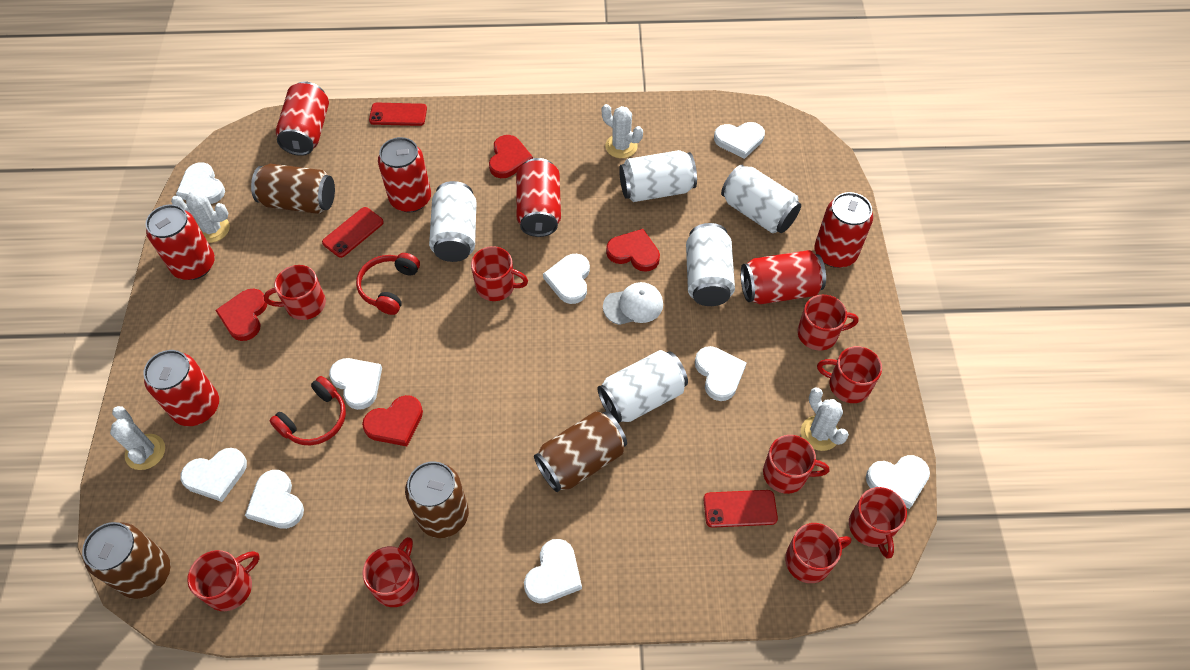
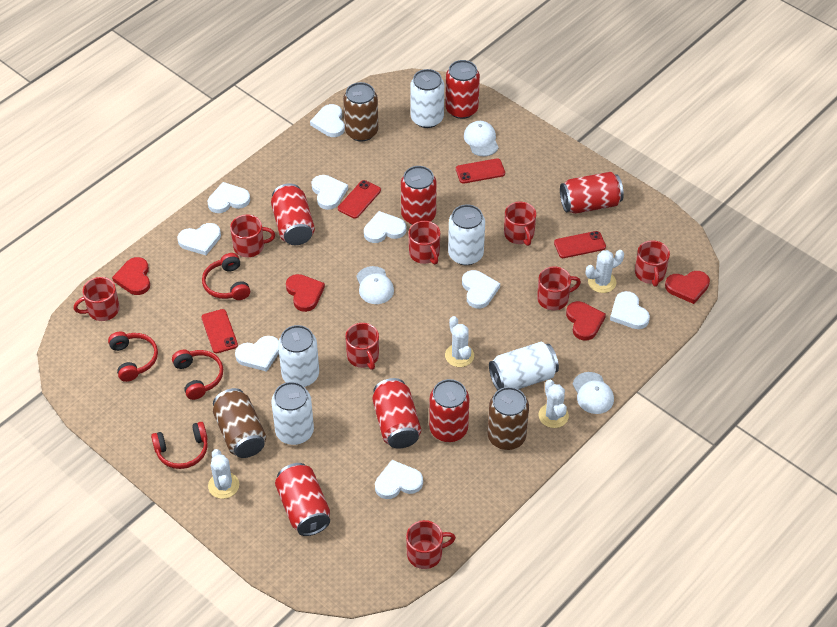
brown can: [82,522,171,599] [251,164,335,214] [405,461,469,538] [534,411,627,492] = 4 -> [213,388,266,458] [343,82,378,142] [487,387,529,450] = 3
red headphones: [269,376,346,446] [356,253,420,315] = 2 -> [108,332,158,382] [151,422,208,469] [172,350,223,400] [202,253,250,300] = 4
red mug: [187,550,260,611] [264,265,326,320] [362,537,419,607] [471,246,528,301] [763,435,829,494] [785,523,851,583] [797,295,858,351] [817,346,882,403] [849,487,907,559] = 9 -> [74,277,120,321] [230,214,275,257] [345,323,379,370] [406,520,456,569] [408,221,440,264] [504,202,536,246] [537,266,581,310] [635,240,670,287] = 8
red phone: [322,207,384,258] [369,103,427,126] [703,490,778,528] = 3 -> [202,309,238,353] [338,180,381,219] [456,158,505,184] [554,231,606,258] = 4
white cap: [603,282,663,325] = 1 -> [356,266,394,304] [464,121,499,157] [573,372,614,414] = 3

